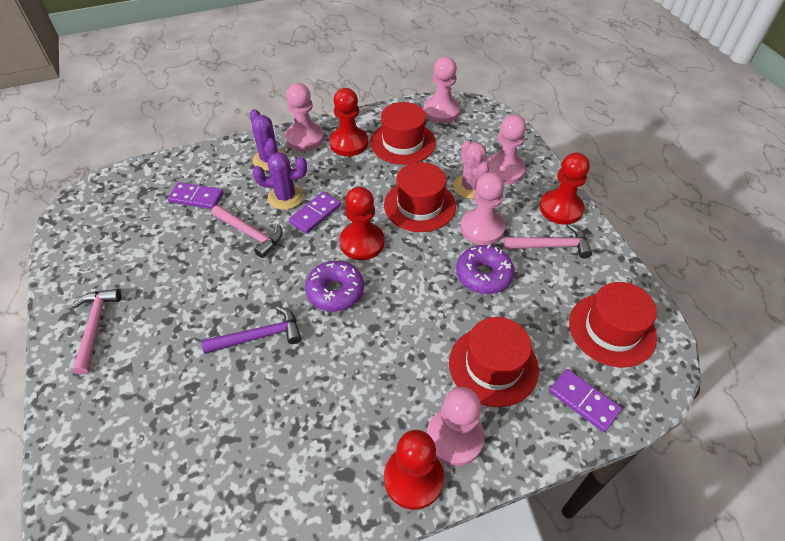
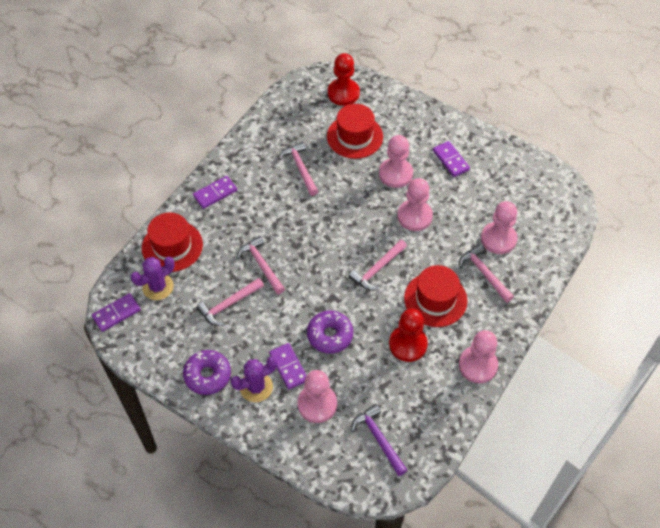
pink cactus: [453,140,489,199] = 1 -> none = 0
pink hammer: [72,289,121,375] [211,205,282,258] [504,224,592,259] = 3 -> [196,278,264,326] [237,236,285,295] [279,142,318,196] [348,240,407,290] [459,244,514,303] = 5
purple domino: [168,182,224,209] [289,192,341,234] [549,369,622,432] = 3 -> [92,293,141,332] [193,176,237,209] [269,343,307,390] [433,141,470,177] = 4
red hat: [370,102,436,165] [384,162,456,232] [449,317,539,407] [569,282,657,367] = 4 -> [142,212,203,272] [327,104,383,159] [404,265,468,327] = 3
red pawn: [329,88,368,156] [339,187,385,260] [384,430,444,510] [540,153,590,225] = 4 -> [328,53,360,106] [389,309,428,362] = 2

